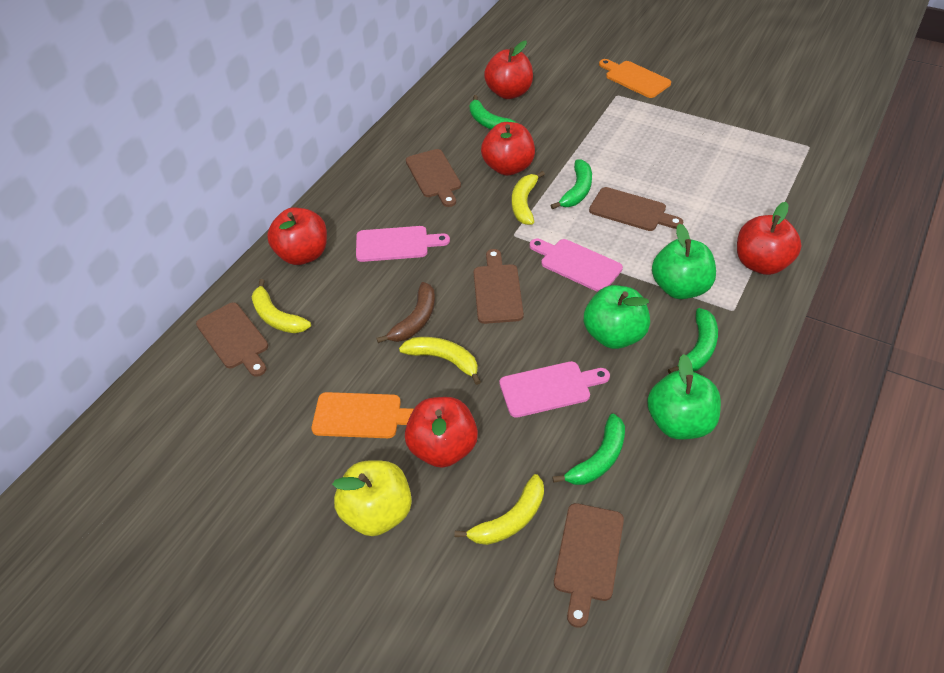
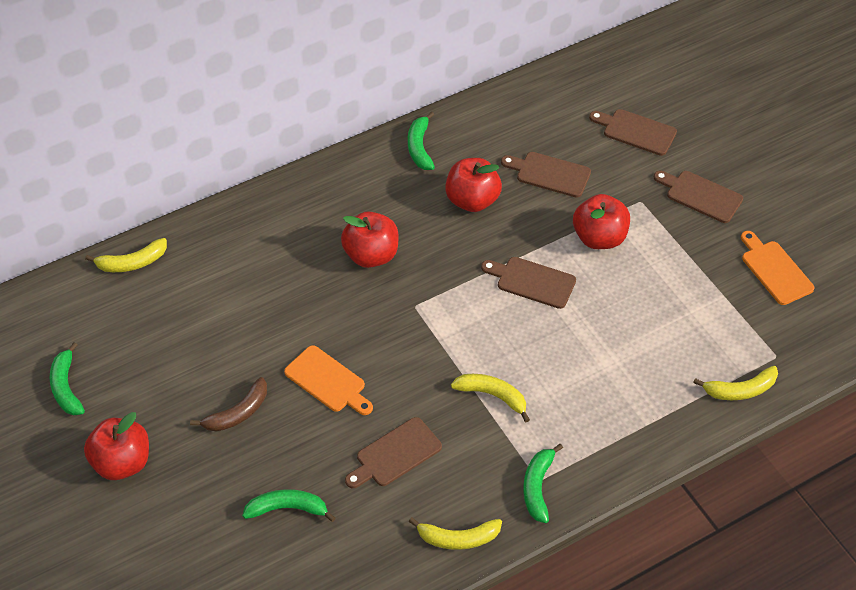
green apple: [584,285,650,349] [647,354,721,440] [652,224,716,299] = 3 -> none = 0
pink cutting board: [356,226,450,262] [500,361,610,418] [530,239,623,292] = 3 -> none = 0
red apple: [267,208,327,265] [405,397,478,468] [481,122,535,176] [484,40,533,99] [737,202,801,275] = 5 -> [84,412,149,480] [341,211,398,268] [445,158,502,212] [573,194,630,249] = 4
yellow apple: [332,460,412,536] = 1 -> none = 0

